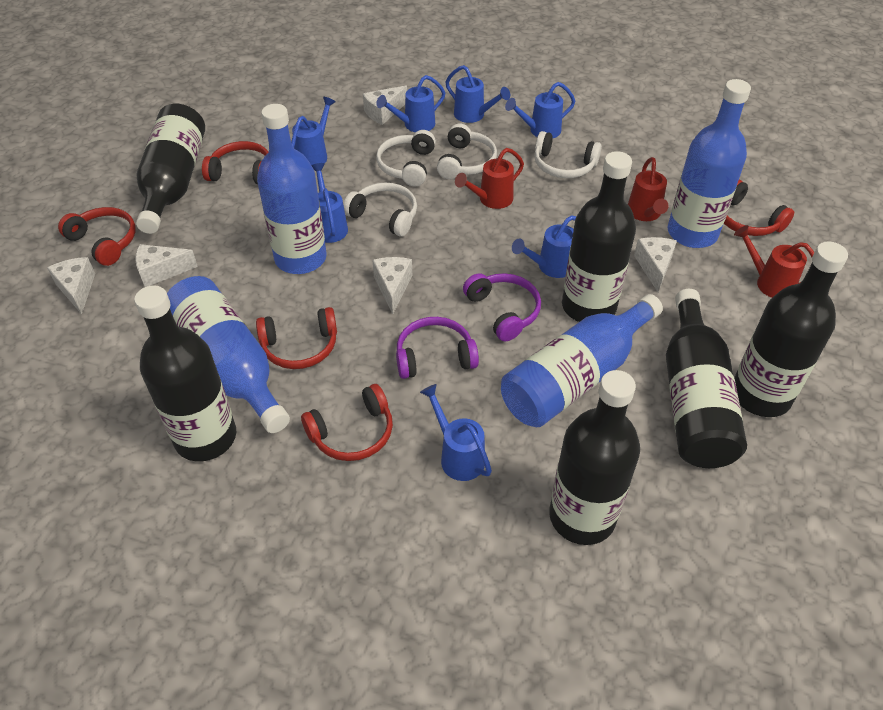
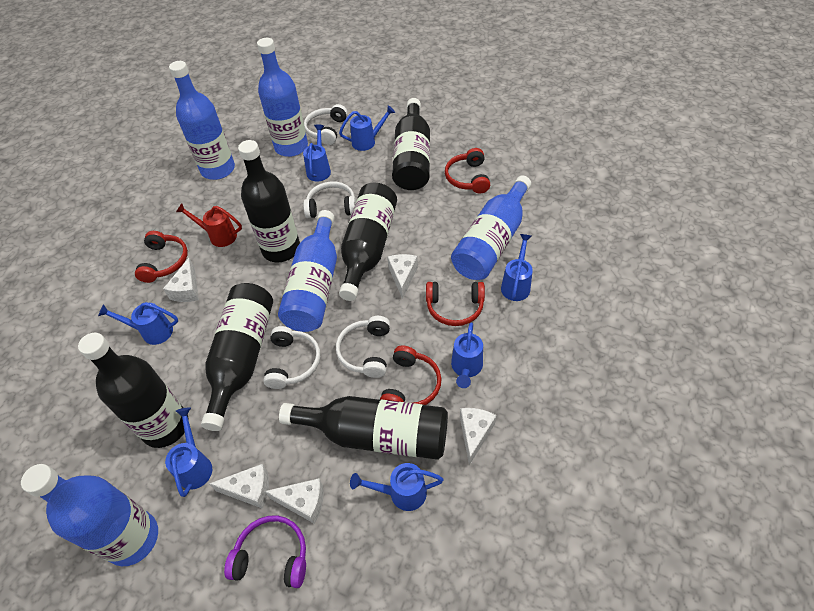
blue bottle: [167,276,290,433] [257,104,327,274] [501,294,663,427] [668,79,751,248] = 4 -> [21,464,158,566] [169,61,235,180] [257,38,308,157] [278,210,337,332] [451,175,531,280] = 5
purple headphones: [396,317,479,379] [463,273,541,341] = 2 -> [224,515,306,588] = 1
red headphones: [58,207,136,266] [202,141,268,184] [256,307,337,369] [301,384,393,461] [724,179,794,236] = 5 -> [135,231,188,283] [380,345,442,405] [426,282,485,326] [445,148,490,194] = 4
red watering can: [455,148,524,209] [628,157,669,221] [734,225,814,298] = 3 -> [176,203,242,247] = 1

